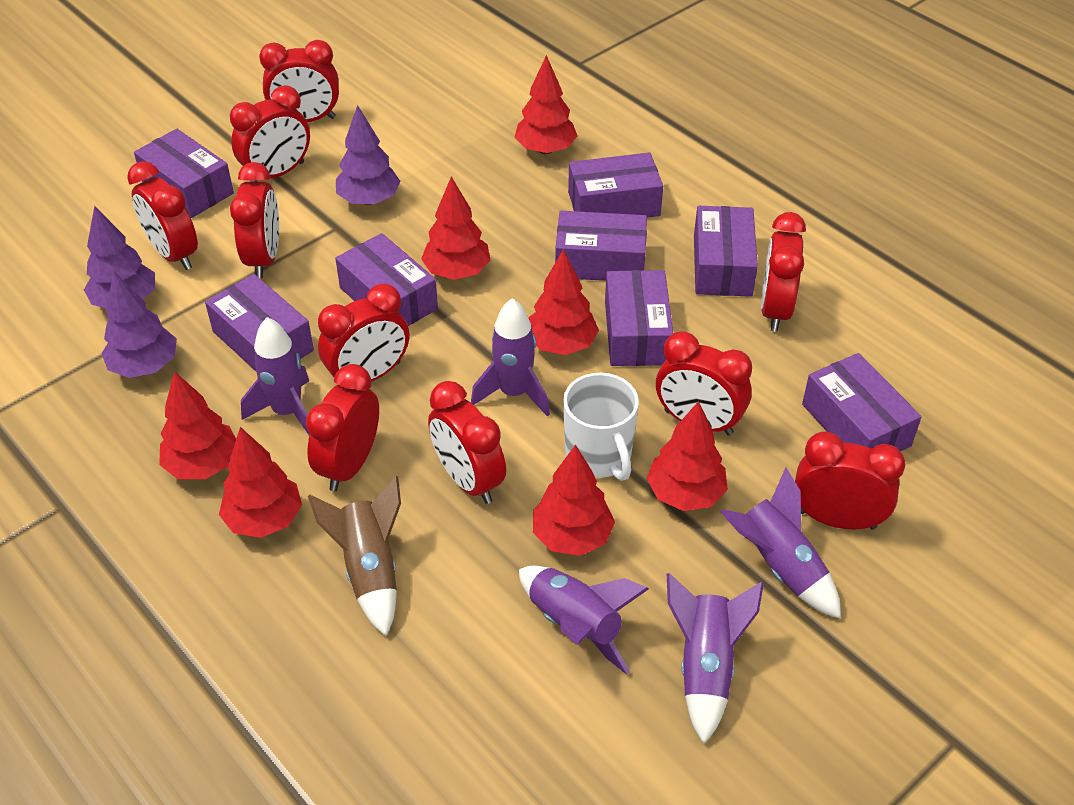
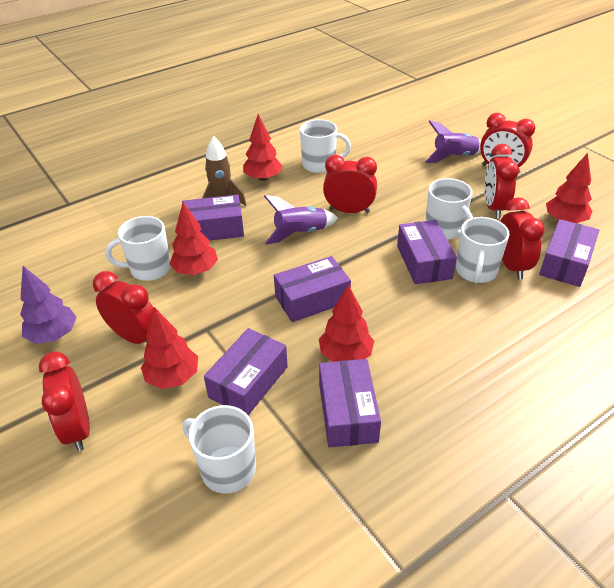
purple box: [134,129,234,218] [205,274,314,371] [335,233,438,326] [555,211,647,281] [568,152,663,218] [605,270,673,366] [694,206,758,297] [802,353,921,451] = 8 -> [182,195,244,241] [204,328,288,415] [274,256,351,322] [319,359,381,447] [397,220,457,284] [539,219,599,287] = 6
purple rocket: [241,317,310,435] [471,298,550,417] [519,566,649,674] [667,573,764,744] [720,468,841,619] = 5 -> [264,195,339,244] [425,120,481,163] = 2
purple tree: [84,206,155,308] [102,272,177,378] [336,105,401,205] = 3 -> [20,266,77,344] = 1
red clock: [127,161,198,270] [230,85,310,182] [230,162,279,278] [259,40,339,122] [306,364,379,491] [318,284,409,382] [428,381,506,504] [656,331,752,436] [761,212,806,332] [795,432,905,530] = 10 -> [39,352,90,451] [93,271,154,344] [323,155,377,213] [480,113,535,173] [484,144,519,218] [500,197,545,280] = 6
red tree: [159,371,236,479] [219,427,302,538] [421,176,490,280] [515,55,577,154] [528,249,599,355] [533,444,615,556] [647,401,728,511] = 7 -> [141,307,198,389] [170,202,218,275] [243,114,283,181] [319,284,374,362] [546,153,592,223] = 5
white mug: [563,373,639,481] = 1 -> [105,216,171,281] [182,405,256,494] [300,119,351,173] [426,178,473,240] [456,217,510,283] = 5

